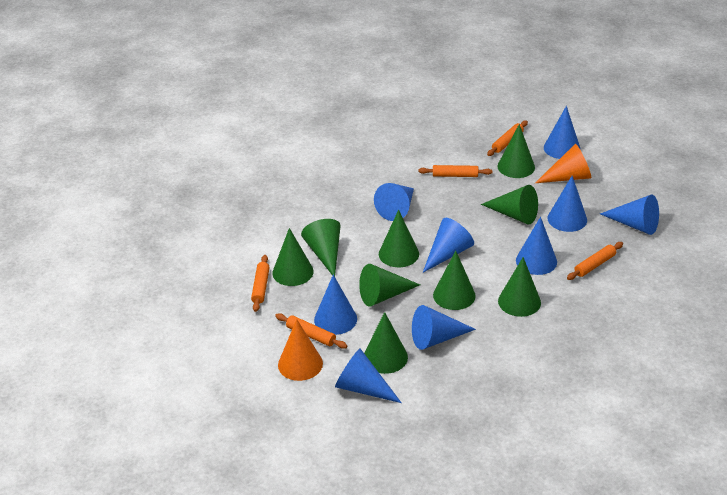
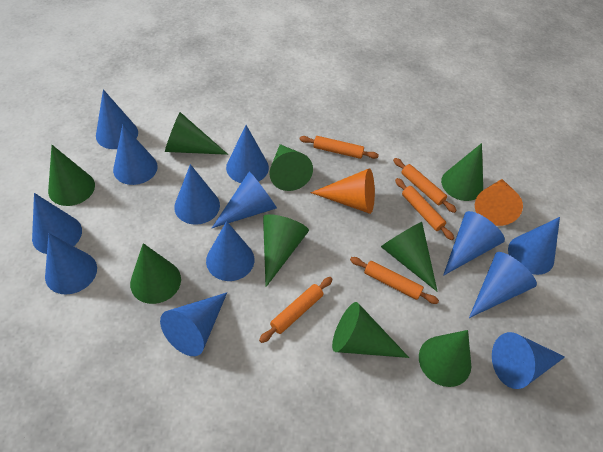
blue cone: [314,275,357,335] [335,349,402,403] [374,183,414,221] [412,305,476,350] [423,218,474,273] [516,217,557,275] [544,106,581,159] [547,176,587,232] [600,194,659,235] = 9 -> [32,193,82,254] [45,233,97,295] [96,89,138,149] [113,124,158,185] [160,293,227,356] [174,164,220,225] [206,221,254,281] [212,171,277,228] [226,125,269,183] [443,211,505,276] [469,252,537,318] [492,332,565,389] [508,217,560,275] = 13

